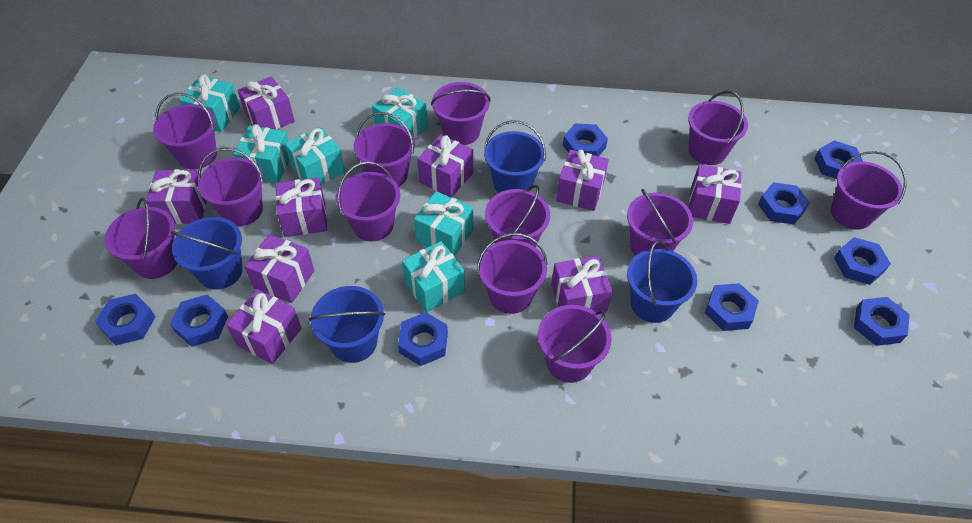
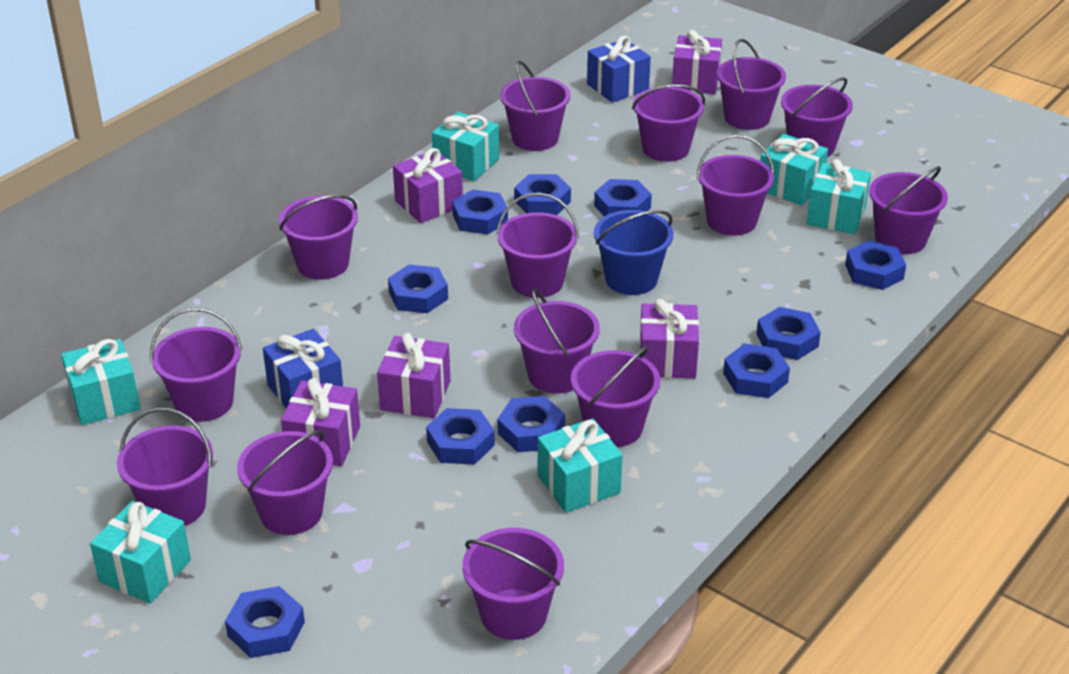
blue bucket: [171,217,243,290] [309,286,385,363] [484,120,546,193] [627,240,697,323] = 4 -> [594,210,674,295] = 1
blue gift: none = 0 -> [263,329,343,408] [587,36,651,103] = 2
blue nut: [95,294,156,346] [170,295,228,347] [398,312,448,366] [563,123,608,156] [705,283,759,331] [758,182,810,225] [815,140,863,179] [834,237,891,285] [854,297,910,346] = 9 -> [225,586,305,658] [388,264,448,313] [426,408,495,465] [452,190,508,235] [497,396,565,452] [514,174,571,215] [594,179,652,216] [723,344,790,398] [757,307,821,360] [845,241,906,290] = 10
purple bucket: [105,198,177,279] [153,93,217,170] [198,147,264,226] [336,162,400,241] [354,112,415,187] [431,82,491,145] [477,233,548,314] [485,185,550,248] [538,305,612,383] [627,189,693,256] [688,91,748,165] [831,151,907,230] = 12 -> [117,408,213,526] [150,308,242,422] [237,430,333,535] [279,195,358,280] [462,528,564,640] [496,193,579,298] [500,61,571,151] [514,289,600,394] [571,345,660,447] [632,84,705,162] [697,135,775,235] [716,39,786,130] [781,77,853,157] [869,166,948,254] = 14
purple gift: [146,169,207,224] [226,289,302,364] [238,76,295,130] [244,234,315,303] [276,178,327,237] [417,134,473,198] [551,256,612,313] [556,150,609,211] [689,164,742,224] = 9 -> [281,378,360,466] [377,333,451,418] [393,148,463,223] [639,299,699,378] [672,30,722,94] = 5

